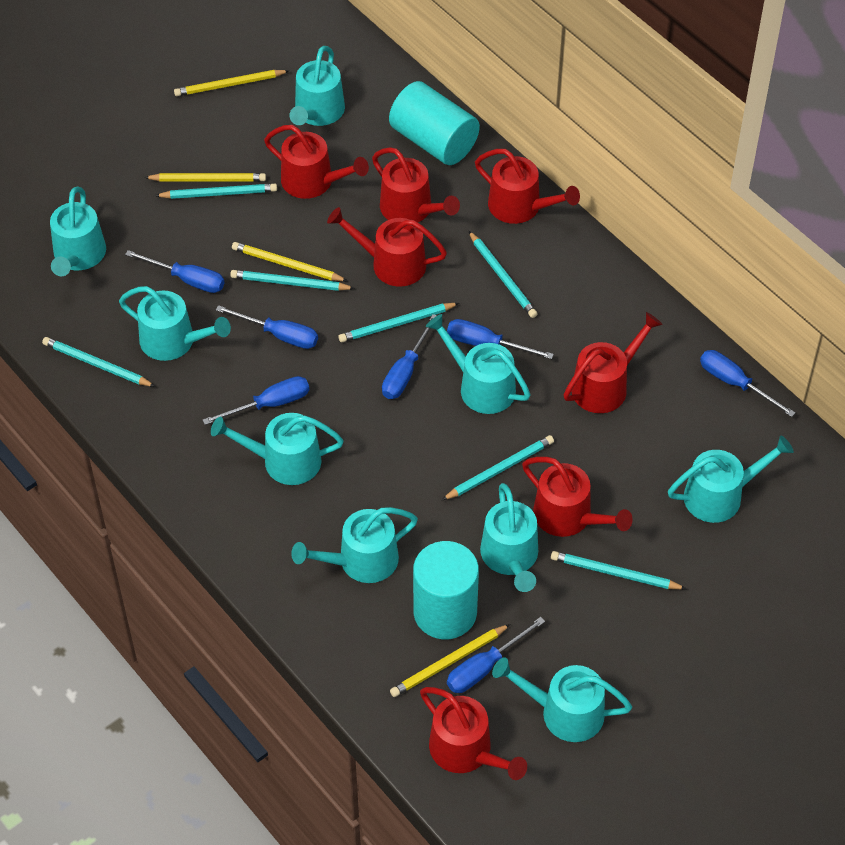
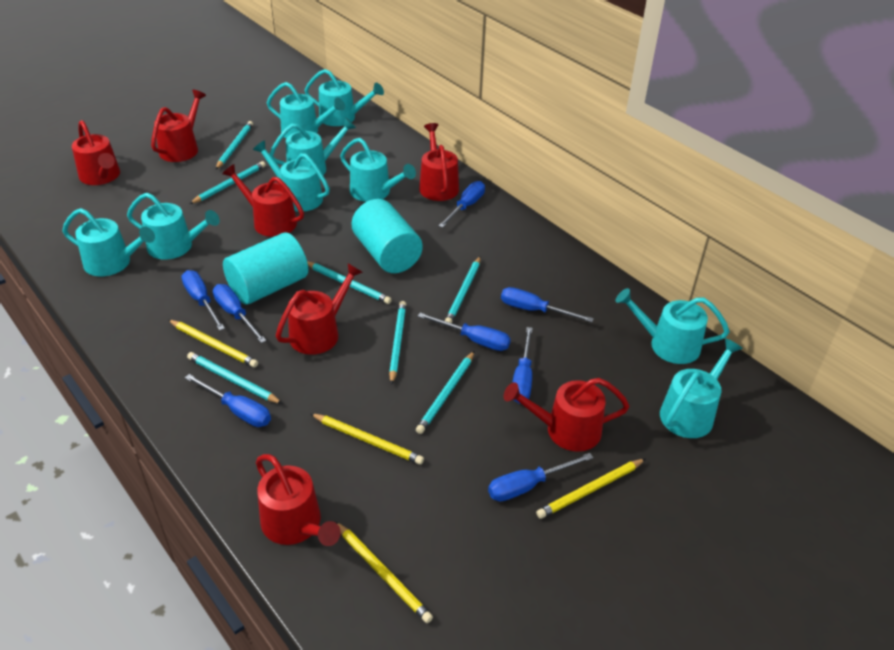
blue screwdriver: [125,250,224,293] [203,376,309,425] [216,305,318,349] [382,314,437,399] [447,319,554,359] [447,617,545,693] [700,350,796,417] = 7 -> [181,270,225,331] [185,374,271,427] [213,284,267,343] [418,313,511,351] [438,181,485,228] [488,453,593,501] [501,287,594,322] [512,327,533,404] = 8

